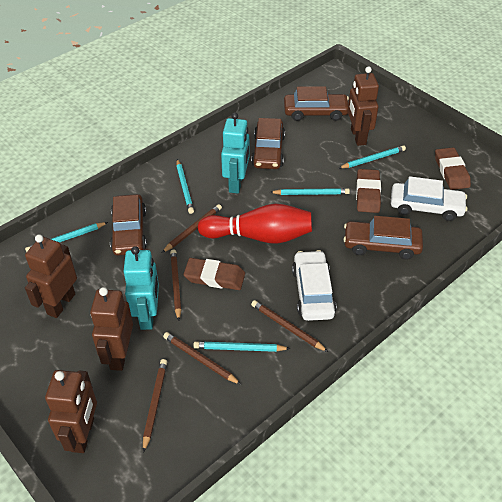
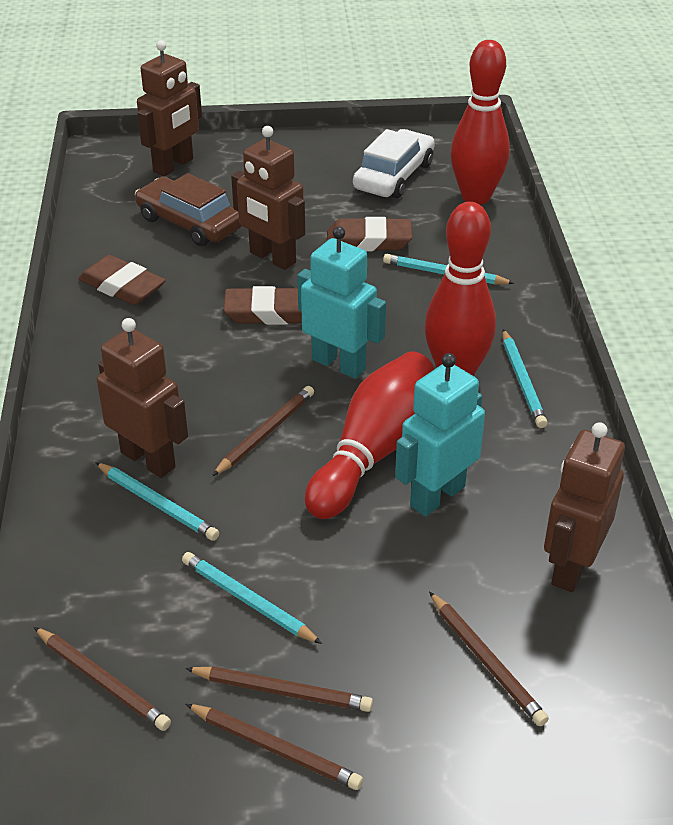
brown car: [110,194,147,256] [251,118,285,169] [284,86,349,121] [343,216,423,260] = 4 -> [135,173,241,246] = 1
red bowling pin: [198,204,312,244] = 1 -> [305,351,434,519] [425,202,496,376] [451,40,510,205] = 3
turquoise pencil: [25,222,108,252] [176,159,194,214] [193,341,291,352] [270,188,350,195] [339,145,406,168] = 5 -> [95,462,219,541] [182,552,322,644] [383,254,515,284] [502,329,547,428] = 4
white car: [292,250,337,321] [391,176,468,221] = 2 -> [353,129,435,198] = 1

